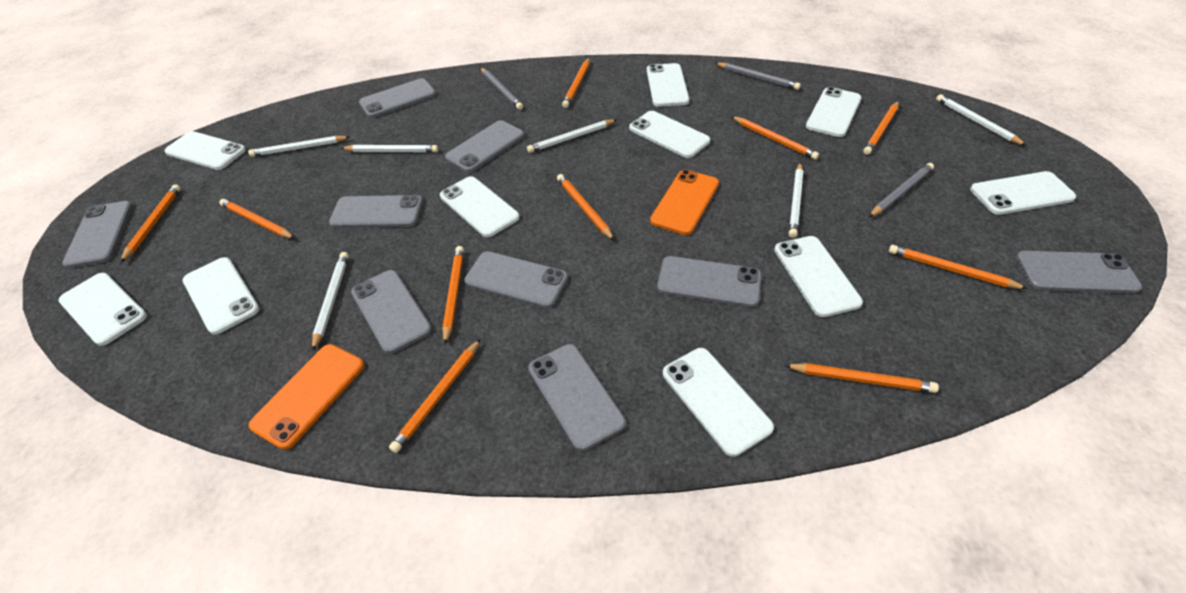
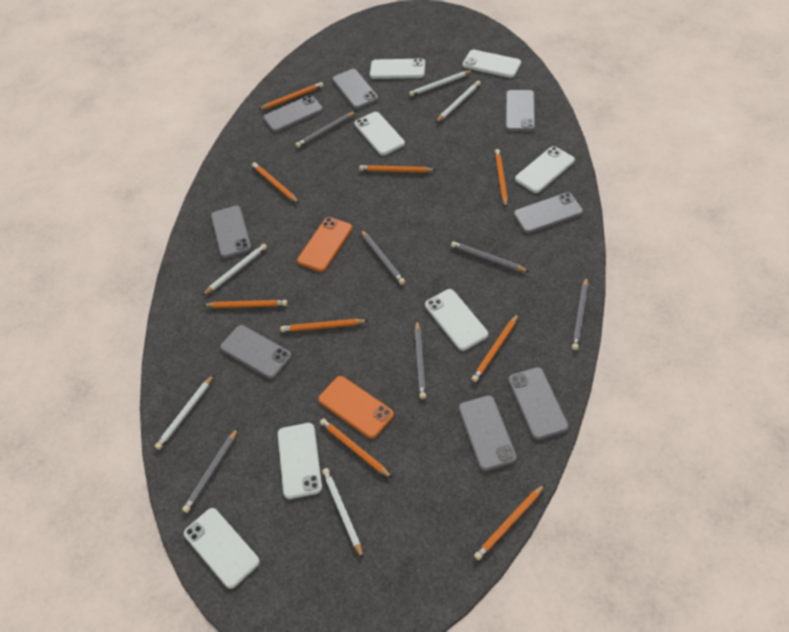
grey pencil: [481,68,523,110] [715,62,801,90] [869,163,934,217] = 3 -> [182,428,238,513] [296,111,356,148] [360,229,405,285] [415,321,426,399] [451,241,529,272] [572,277,588,350] = 6
grey phone: [62,201,132,268] [329,195,423,228] [351,270,432,354] [359,78,436,118] [445,120,524,172] [464,251,568,308] [528,344,626,451] [657,256,762,307] [1016,251,1142,293] = 9 -> [211,206,252,258] [220,325,292,379] [263,95,323,132] [332,69,379,109] [459,396,517,471] [506,90,535,131] [508,367,569,440] [514,192,583,234] = 8
orange pencil: [120,184,181,263] [219,199,295,239] [389,339,480,453] [442,246,464,344] [557,174,615,241] [562,58,590,108] [731,116,819,160] [784,363,939,393] [863,101,899,155] [889,245,1028,289] = 10 -> [203,300,288,308] [252,162,299,203] [258,82,323,110] [280,319,368,332] [320,418,392,478] [359,165,435,173] [471,313,519,382] [474,484,545,560] [495,149,508,207] = 9
white pencil: [248,136,350,157] [312,252,349,351] [341,145,438,153] [527,119,617,153] [789,162,803,238] [936,94,1027,146] = 6 -> [155,374,214,450] [202,244,267,296] [322,468,363,559] [409,70,473,96] [436,81,481,123] = 5
white phone: [58,273,147,346] [165,131,246,170] [182,257,259,335] [440,176,519,237] [629,111,710,158] [647,63,689,107] [663,348,774,457] [774,236,863,317] [806,87,862,137] [970,171,1076,215] = 10 -> [184,508,260,589] [278,423,322,499] [354,112,405,155] [370,58,425,79] [425,289,488,351] [462,50,521,78] [515,146,575,193] = 7

